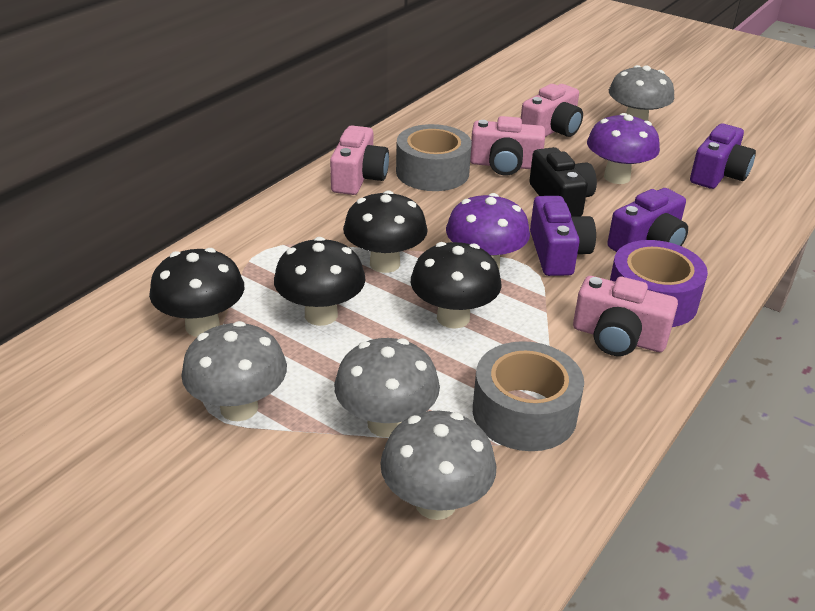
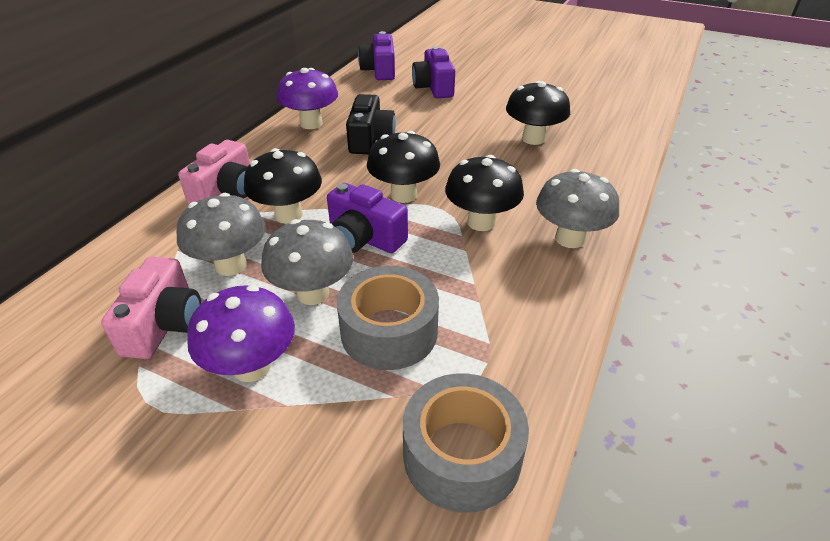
grey mushroom: [181,321,287,421] [334,338,440,437] [380,411,496,520] [609,65,674,121] = 4 -> [176,193,266,276] [261,219,353,305] [536,169,619,248] = 3
pink camera: [330,126,389,195] [470,116,545,176] [521,84,583,137] [573,276,678,356] = 4 -> [101,257,201,359] [178,140,250,205] = 2
purple tape: [610,240,708,327] = 1 -> none = 0

